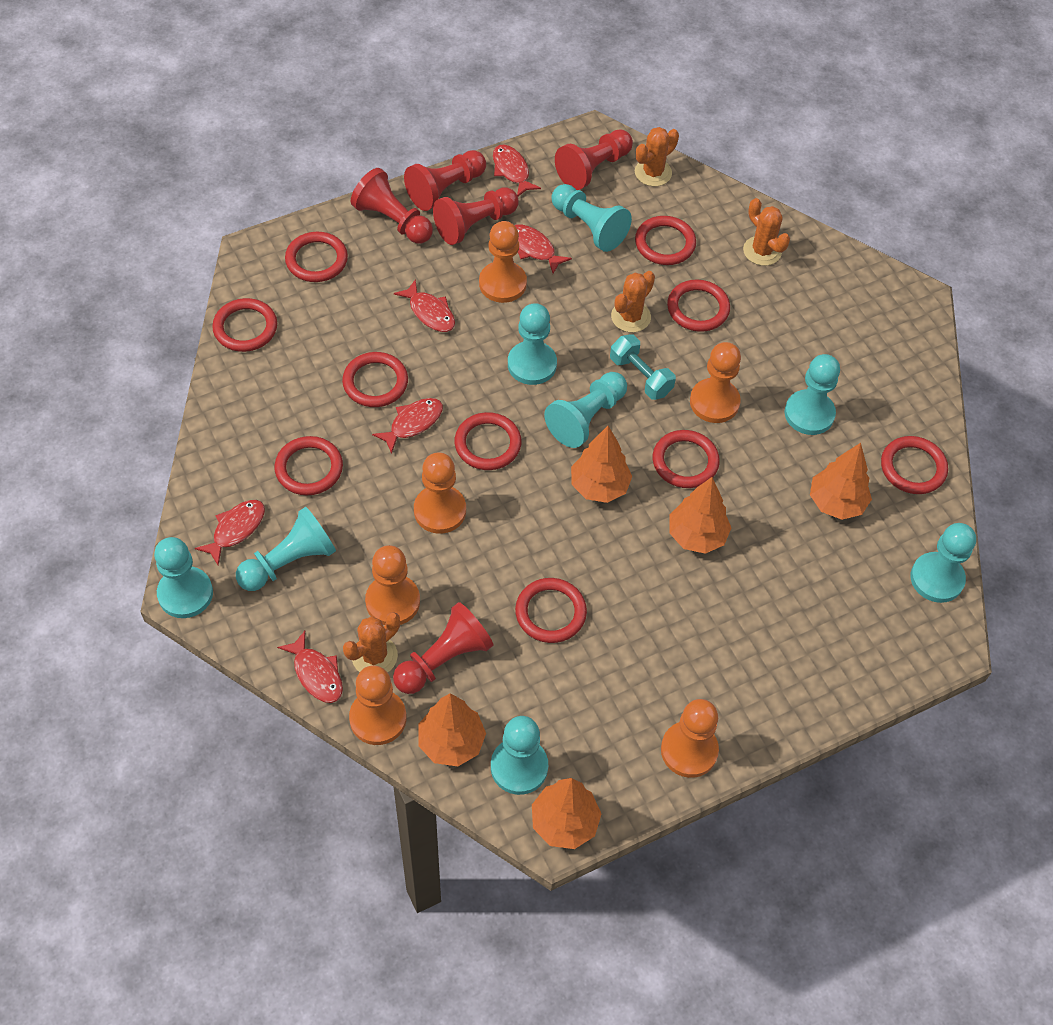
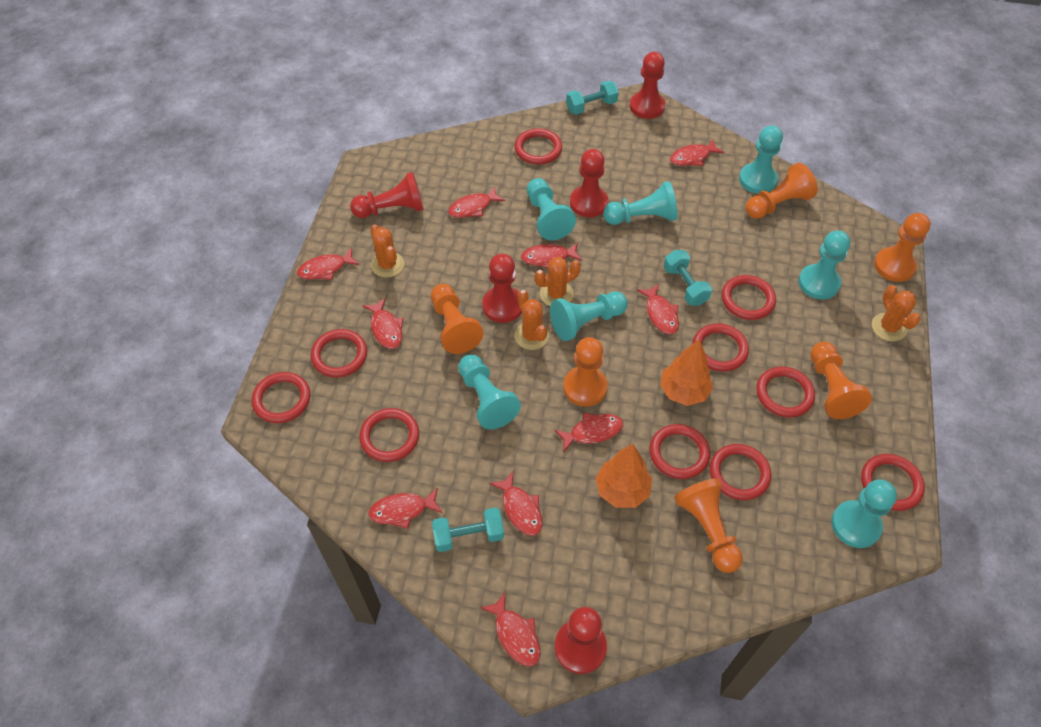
orange tree: [418,693,486,766] [532,778,602,849] [571,426,632,503] [669,477,731,554] [810,443,872,520] = 5 -> [596,444,652,508] [660,339,713,406] = 2
red fish: [195,500,265,565] [277,631,343,703] [372,398,443,454] [394,279,455,332] [493,144,541,196] [515,224,572,274] = 6 -> [297,248,359,280] [363,298,404,349] [368,487,442,529] [448,187,505,218] [480,592,541,667] [489,472,543,536] [521,242,582,268] [554,413,623,452] [637,284,679,334] [670,139,724,166] = 10
turquoise dumbbell: [610,334,676,400] = 1 -> [432,508,504,552] [566,80,619,115] [664,250,712,306] = 3
turquoise pawn: [154,537,213,618] [236,507,336,591] [491,716,548,795] [508,303,557,385] [544,372,627,448] [551,184,632,252] [784,354,840,435] [911,523,976,603] = 8 -> [458,354,521,429] [527,178,576,241] [550,292,628,341] [603,181,678,225] [739,125,783,194] [798,230,850,300] [831,479,897,548] = 7

